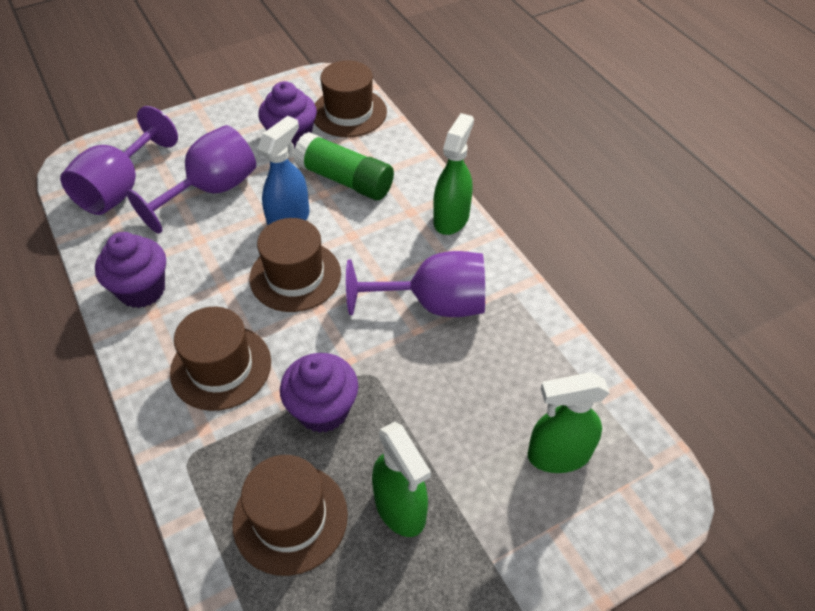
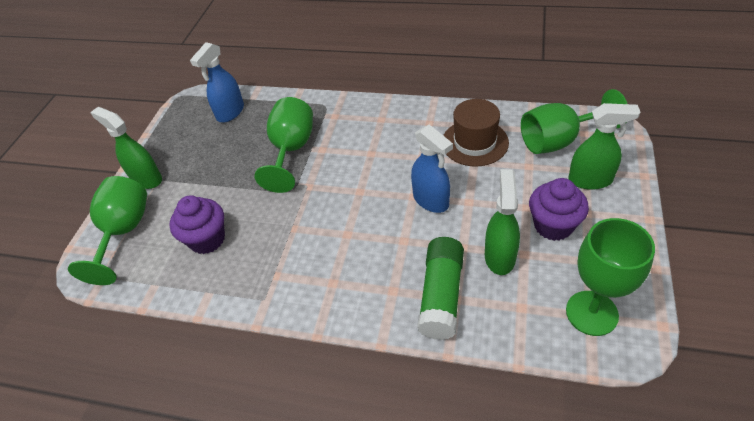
blue spray bottle: [257,116,310,226] = 1 -> [190,42,244,123] [411,124,453,213] = 2
brown hat: [170,307,271,411] [232,455,348,576] [249,218,341,312] [314,60,387,137] = 4 -> [443,99,509,167] = 1
green goblet: none = 0 -> [68,176,147,285] [254,97,313,193] [521,89,627,154] [566,218,655,336] = 4
purple cupcake: [95,232,166,308] [258,81,317,148] [280,353,358,433] = 3 -> [169,195,225,254] [529,178,589,241] = 2
purple goblet: [60,106,178,215] [126,125,256,234] [346,251,485,317] = 3 -> none = 0

